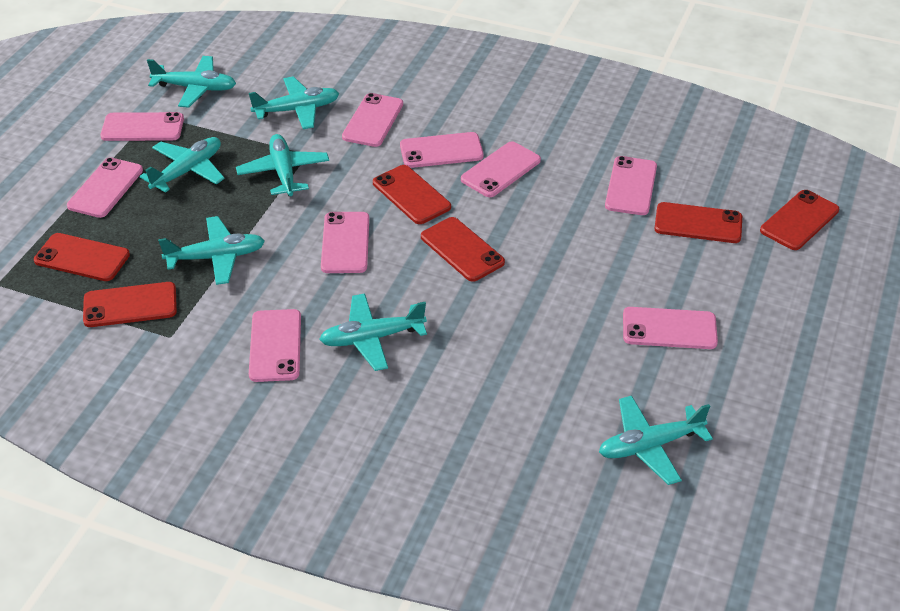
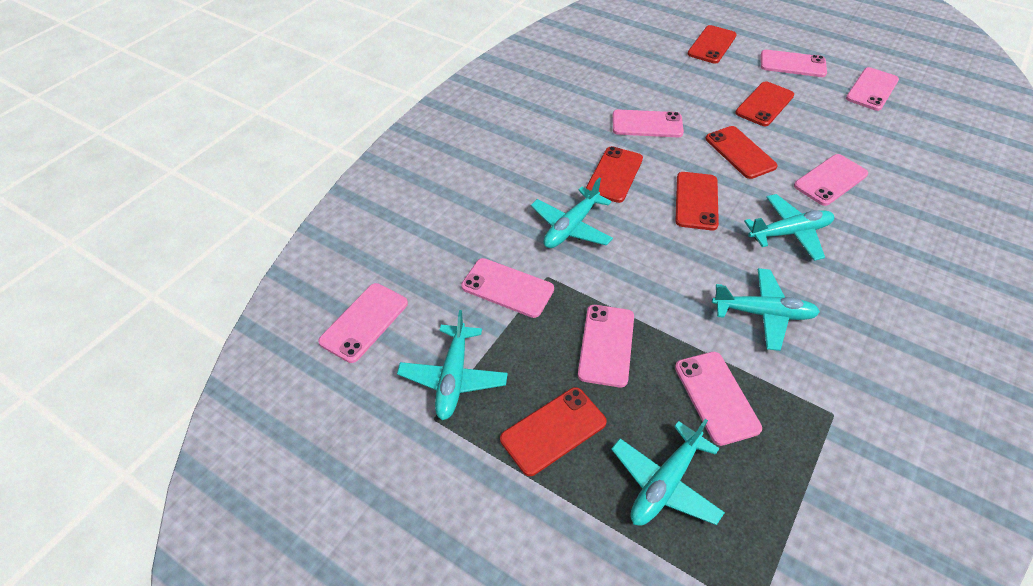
pink phone: [67,157,143,218] [100,112,184,141] [249,309,301,382] [321,212,369,273] [342,93,403,147] [400,132,484,168] [461,141,541,197] [605,156,657,215] [623,307,718,349] = 9 -> [318,283,408,363] [461,258,554,318] [578,305,634,388] [612,109,684,137] [675,352,762,446] [761,50,827,77] [794,154,868,206] [846,67,899,111] = 8
turquoise plane: [140,137,225,193] [147,56,236,108] [158,216,265,285] [236,134,329,196] [249,76,339,129] [319,293,427,371] [599,396,713,485] = 7 -> [397,310,508,420] [531,178,613,248] [611,419,725,526] [712,268,820,351] [744,194,834,261] = 5

